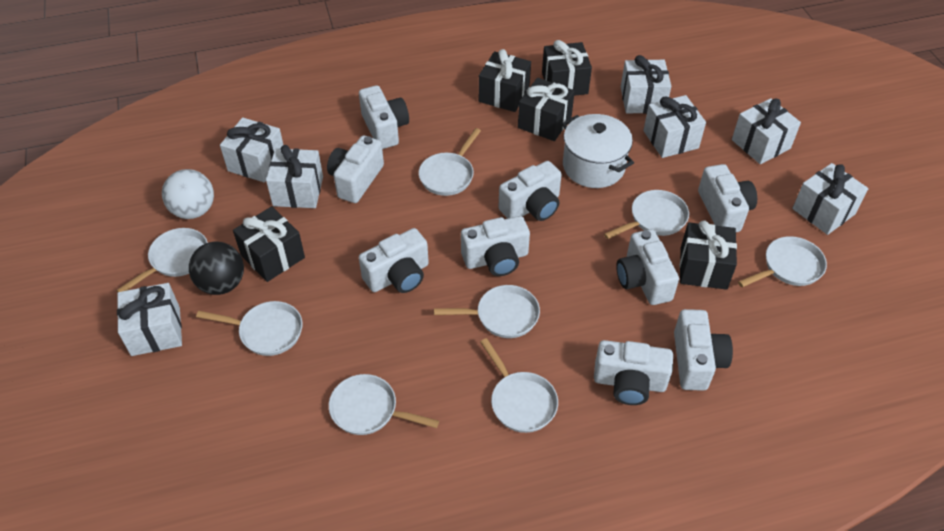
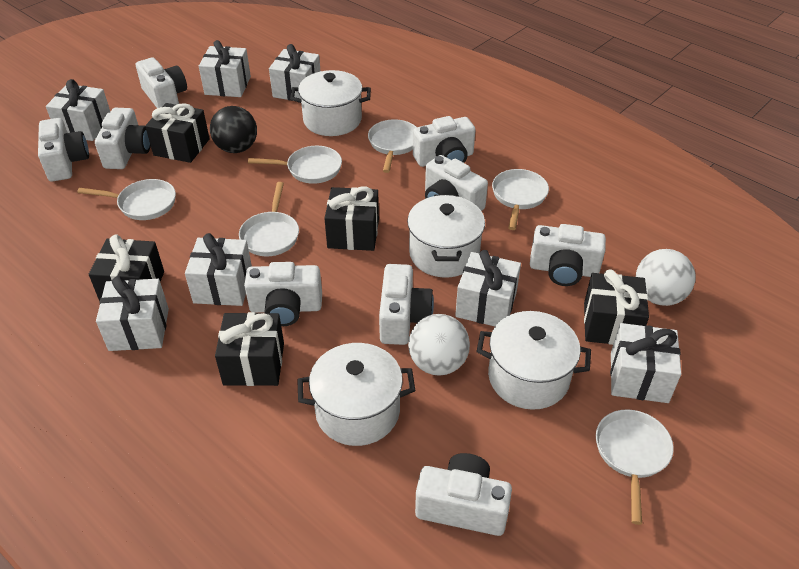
white ball: [162,169,214,219] = 1 -> [408,314,470,376] [636,249,696,306] = 2
white pan: [116,228,208,292] [196,301,303,356] [329,374,439,435] [419,128,481,196] [434,285,540,338] [481,338,558,433] [604,190,689,239] [738,236,827,287] = 8 -> [77,179,176,220] [239,182,299,256] [248,146,342,184] [368,119,416,173] [492,169,549,230] [596,409,674,525] = 6
white pot: [562,114,634,188] = 1 -> [290,70,371,136] [297,343,415,446] [407,195,485,278] [477,311,591,410] = 4

